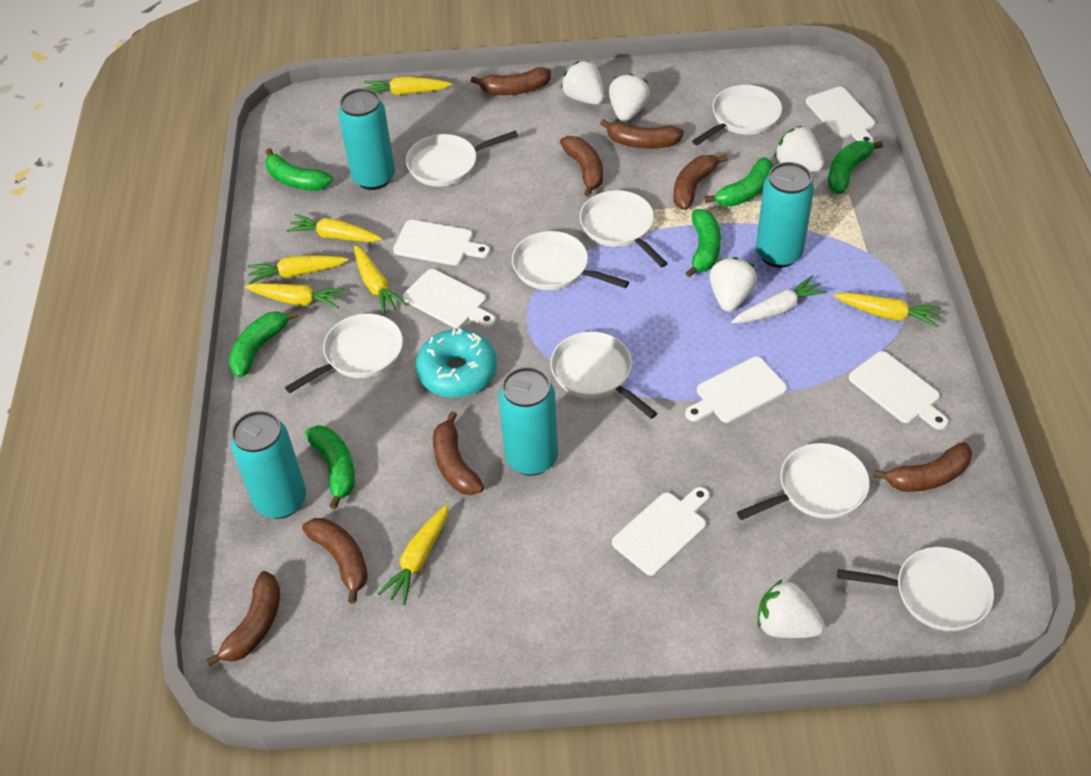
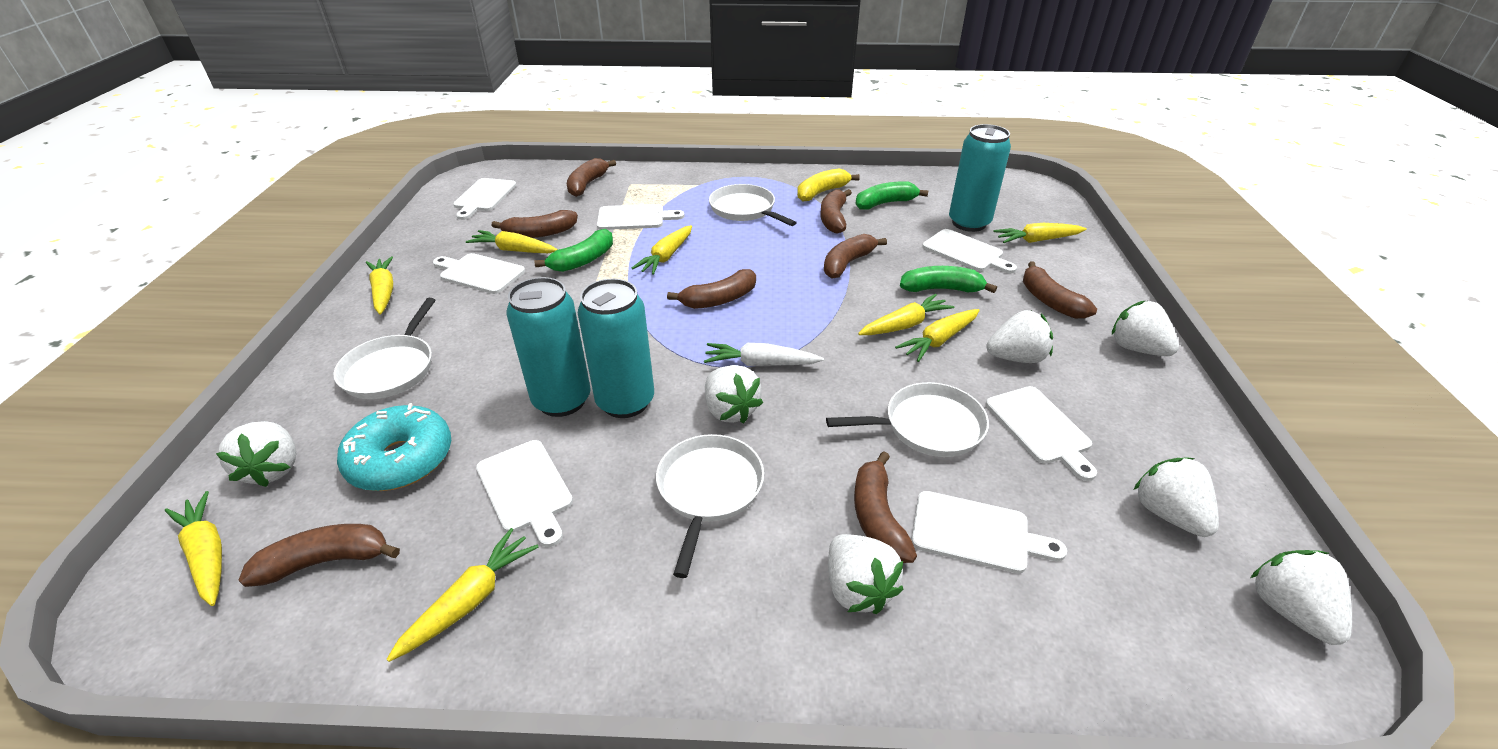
green banana: [229,310,299,377] [265,148,333,190] [305,425,355,509] [686,209,721,277] [705,157,773,206] [828,141,883,194] = 6 -> [534,229,613,272] [856,181,929,210] [900,266,997,293] = 3
turquoise can: [230,411,306,519] [338,88,395,190] [499,367,558,476] [756,162,814,268] = 4 -> [506,277,591,417] [578,278,654,418] [949,124,1011,232] = 3
white cutting board: [393,220,490,265] [403,269,495,328] [612,487,710,576] [685,357,787,423] [806,87,875,143] [849,351,948,430] = 6 -> [433,253,525,294] [453,178,516,220] [476,440,573,547] [597,204,684,230] [911,491,1067,574] [922,229,1017,273] [986,386,1097,481] = 7
white pan: [285,313,403,393] [406,131,518,186] [512,231,629,290] [550,331,657,419] [580,190,668,267] [692,85,782,145] [737,443,870,520] [837,547,994,631] = 8 -> [333,298,435,399] [656,434,764,578] [709,184,797,226] [826,382,989,457] = 4
white strawberry: [561,60,605,105] [609,73,650,122] [709,257,757,312] [757,579,825,638] [774,126,824,172] = 5 -> [216,421,296,487] [705,365,763,423] [828,534,903,614] [986,310,1053,363] [1112,301,1179,356] [1134,457,1219,537] [1251,550,1352,645] = 7
yellow banana: none = 0 -> [797,168,860,202] = 1
yellow carrot: [245,283,345,309] [247,255,348,284] [286,214,382,242] [354,245,407,315] [364,77,452,95] [378,505,448,605] [834,293,942,328] = 7 -> [165,491,222,606] [366,256,393,315] [386,528,538,662] [466,230,558,253] [632,225,692,275] [858,294,954,335] [895,309,980,362] [994,223,1087,243] = 8

